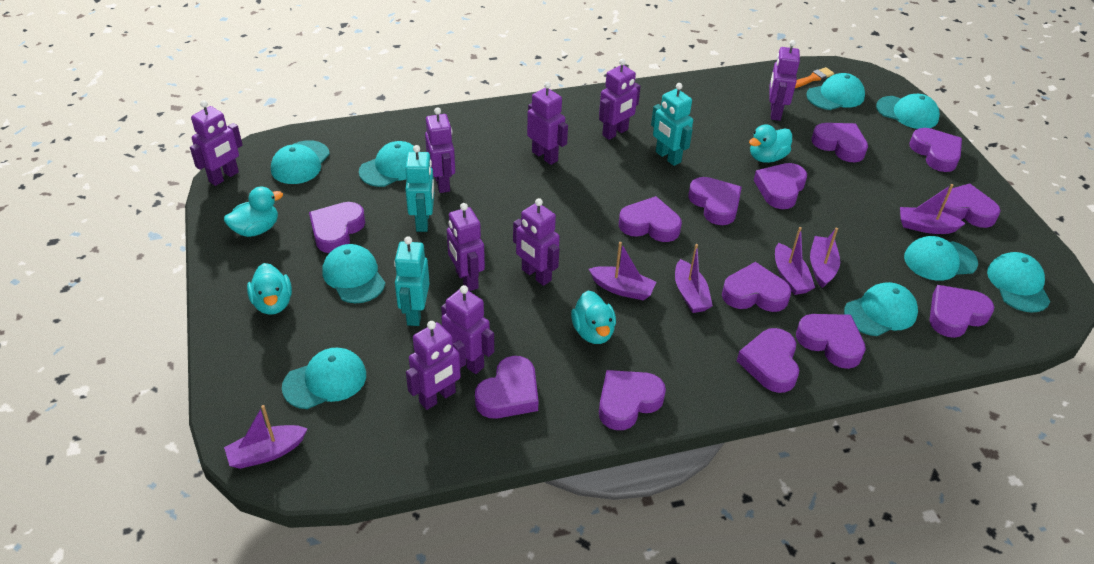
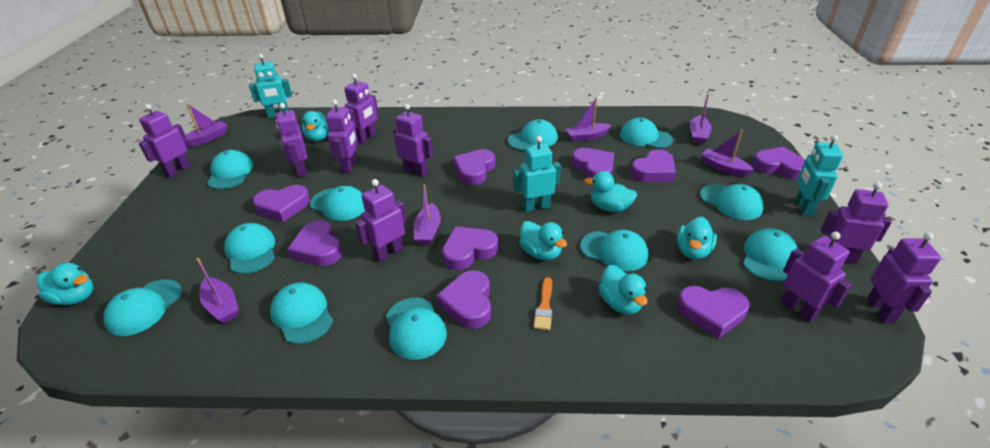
purple heart: [309,202,365,253] [475,356,539,419] [599,370,666,430] [619,196,682,242] [688,177,742,225] [722,262,791,312] [737,328,799,393] [754,163,807,209] [796,314,866,369] [811,123,868,162] [910,128,962,172] [930,285,994,338] [939,183,1001,228] = 13 -> [252,185,310,222] [287,220,342,266] [436,270,491,329] [442,226,498,270] [453,149,495,185] [572,148,614,178] [630,149,676,182] [677,286,750,339] [752,146,805,180] = 9
turquoise cap: [271,140,330,184] [282,348,366,409] [322,244,385,303] [359,141,420,187] [806,73,865,110] [844,282,918,336] [876,94,940,129] [904,236,978,281] [987,252,1050,313] = 9 -> [104,279,182,336] [207,150,254,189] [224,223,275,274] [270,282,333,344] [310,186,365,221] [386,298,447,360] [508,119,558,151] [580,230,648,271] [620,118,673,149] [700,184,764,220] [743,228,798,282] = 11
turquoise duck: [224,186,283,237] [247,263,292,315] [571,291,616,344] [749,124,792,163] = 4 -> [37,263,94,305] [302,111,330,141] [520,221,567,260] [584,171,637,212] [598,265,648,314] [677,217,717,260] = 6

